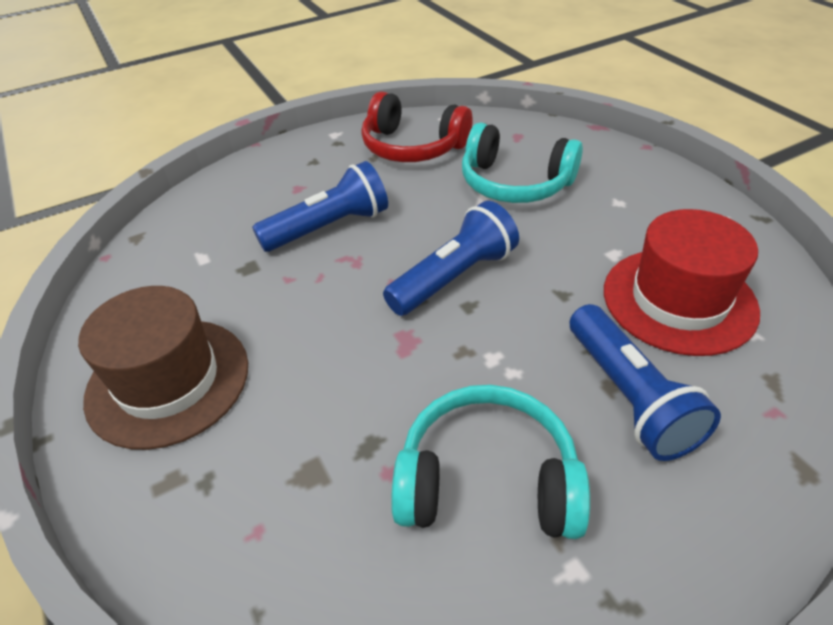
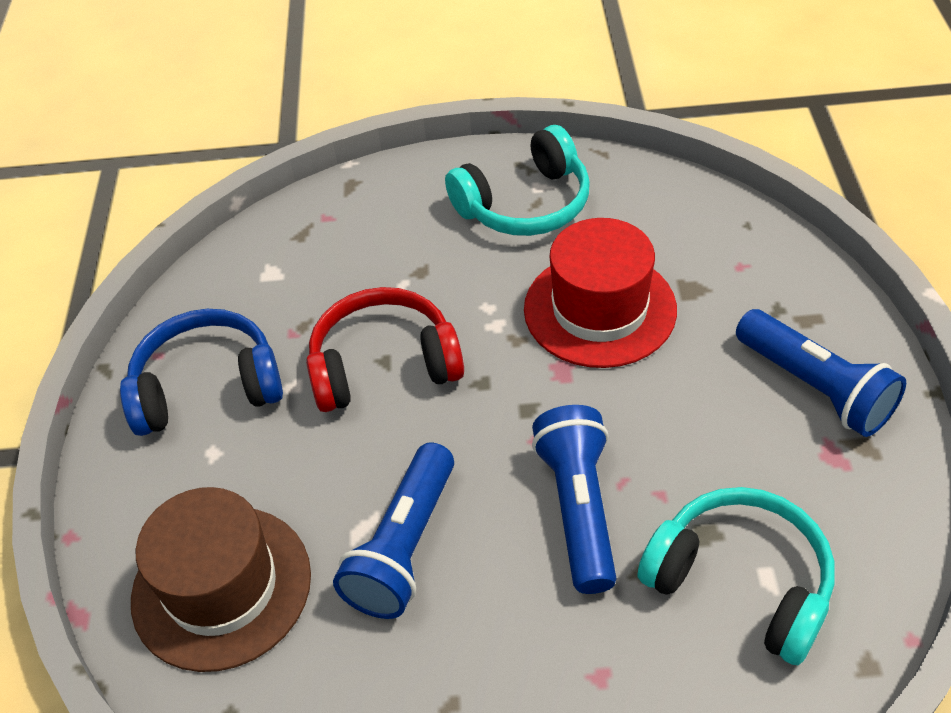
blue headphones: none = 0 -> [120,309,283,436] = 1

